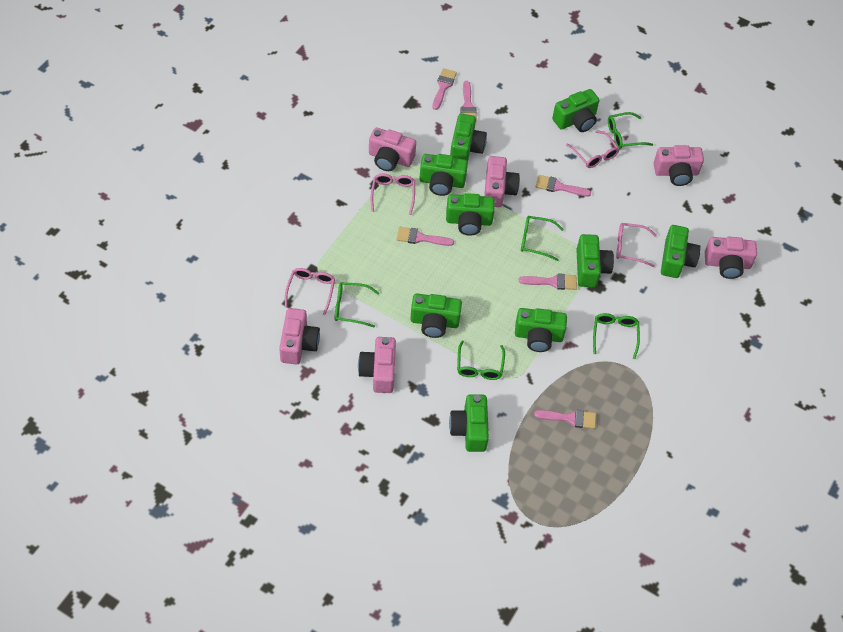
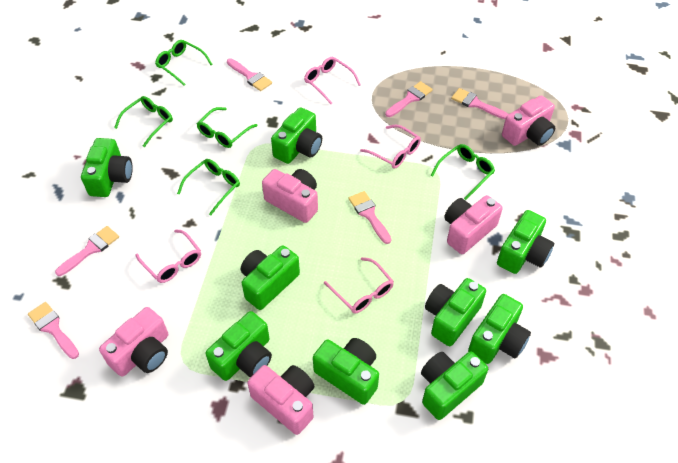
pink camera: [279,308,320,365] [358,337,396,393] [369,127,416,171] [484,156,520,207] [654,145,704,186] [705,237,757,279] = 6 -> [99,307,168,377] [248,365,314,435] [262,169,318,223] [444,195,503,254] [502,95,555,146] = 5

